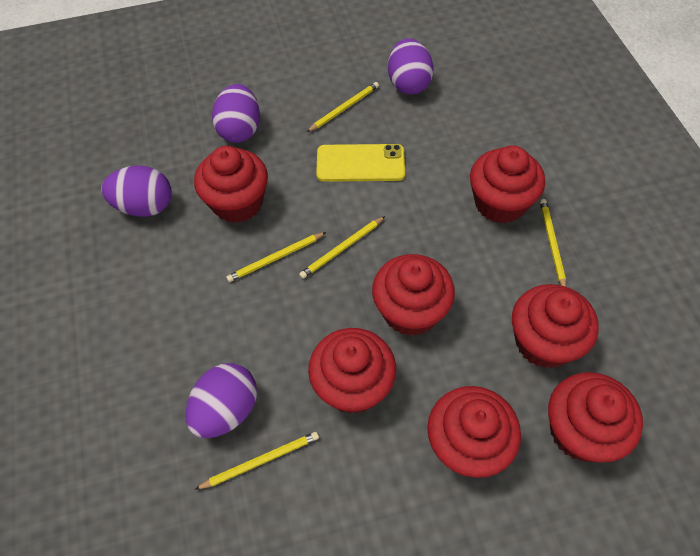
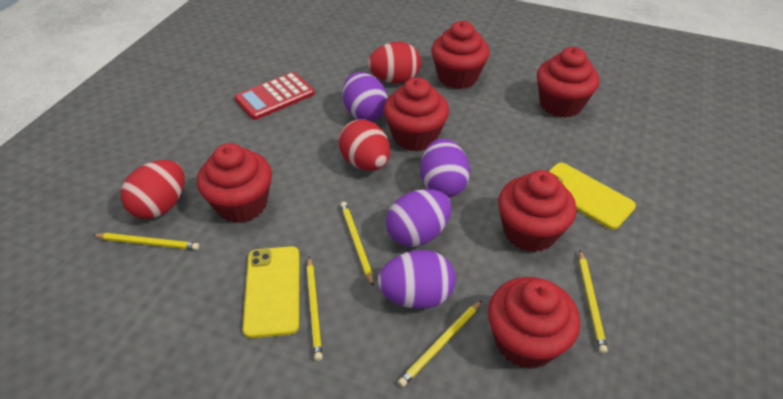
red calculator: none = 0 -> [234,72,315,120] = 1
red cupcake: [194,146,268,223] [308,328,396,414] [372,254,455,336] [427,386,521,478] [470,146,545,224] [512,284,599,368] [548,372,643,462] = 7 -> [197,143,272,223] [384,77,449,151] [431,21,490,89] [488,277,580,369] [498,170,576,252] [537,47,599,118] = 6
red egg: none = 0 -> [121,160,185,219] [339,119,390,171] [368,42,421,83] = 3
yellow phone: [316,144,405,182] = 1 -> [243,246,299,338] [549,163,636,230] = 2

